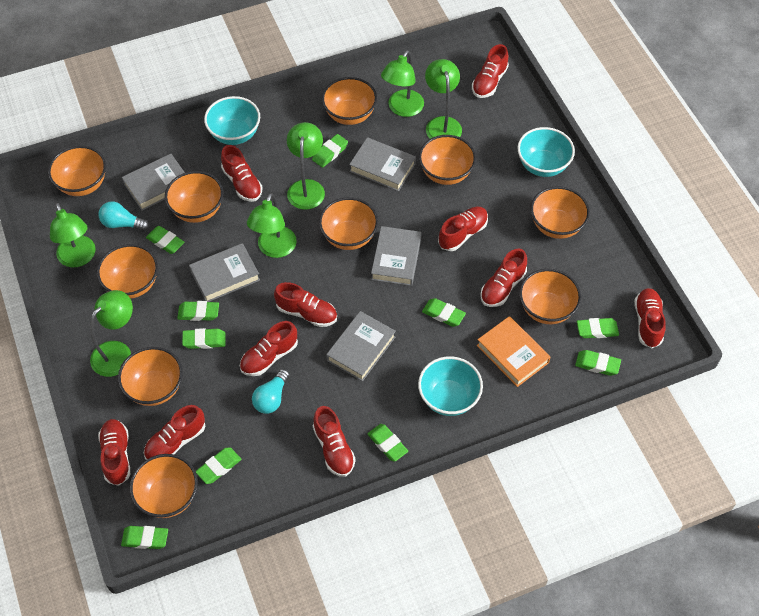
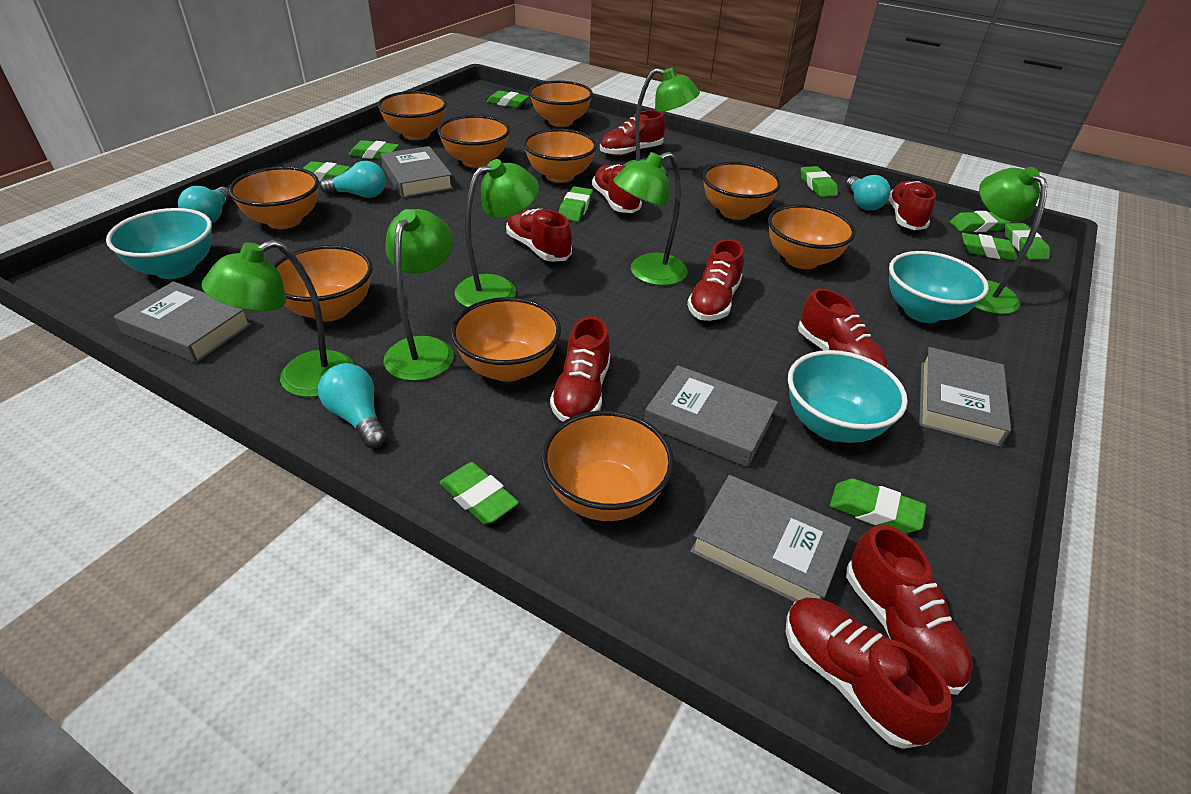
orange book: [477,316,550,387] = 1 -> none = 0
red shoe: [98,419,130,486] [144,405,205,460] [221,145,262,202] [240,321,298,376] [274,282,337,327] [313,406,356,477] [438,207,488,251] [472,44,509,98] [480,249,527,307] [634,288,666,348] = 10 -> [506,209,572,262] [550,316,610,422] [592,164,642,213] [600,110,665,156] [687,239,744,321] [786,598,952,749] [798,288,887,368] [846,524,973,695] [888,181,936,230] = 9
turquoise light bulb: [98,201,149,231] [252,369,290,414] = 2 -> [178,186,232,223] [318,363,387,448] [320,161,386,198] [846,175,891,211] = 4

